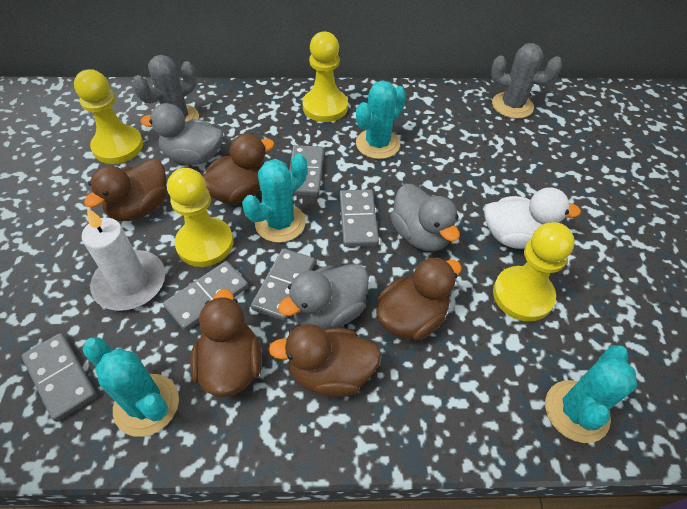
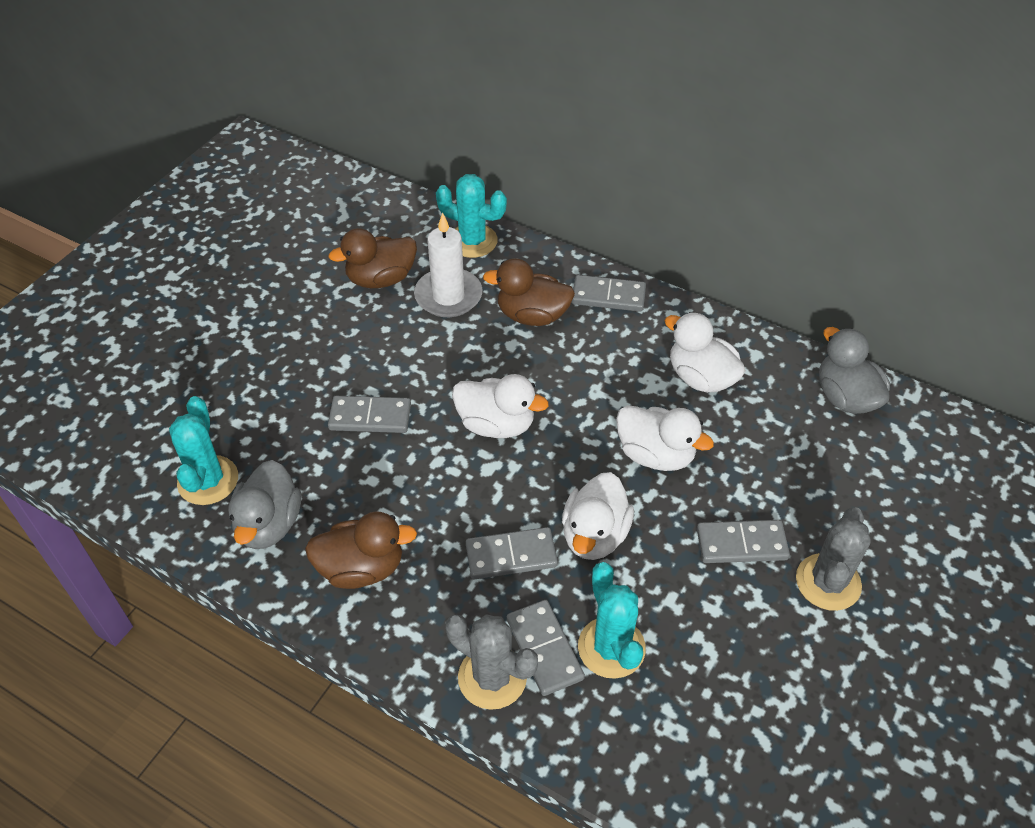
brown duck: [84,159,167,221] [190,289,261,397] [202,134,275,204] [268,324,381,397] [376,257,462,341] = 5 -> [305,511,417,589] [328,228,417,288] [483,258,575,326] = 3
grey duck: [141,103,223,165] [278,264,369,329] [390,184,460,251] = 3 -> [228,460,301,549] [819,327,890,414] = 2
turquoise cactus: [82,337,179,437] [242,154,307,243] [356,80,406,159] [545,345,637,443] = 4 -> [169,396,238,505] [436,174,507,258] [578,562,646,679] = 3
white duck: [484,188,581,249] = 1 -> [452,374,549,438] [562,472,634,560] [616,405,714,471] [664,312,746,393] = 4
yellow pawn: [74,69,143,164] [167,168,233,267] [303,31,348,122] [493,222,575,322] = 4 -> none = 0

